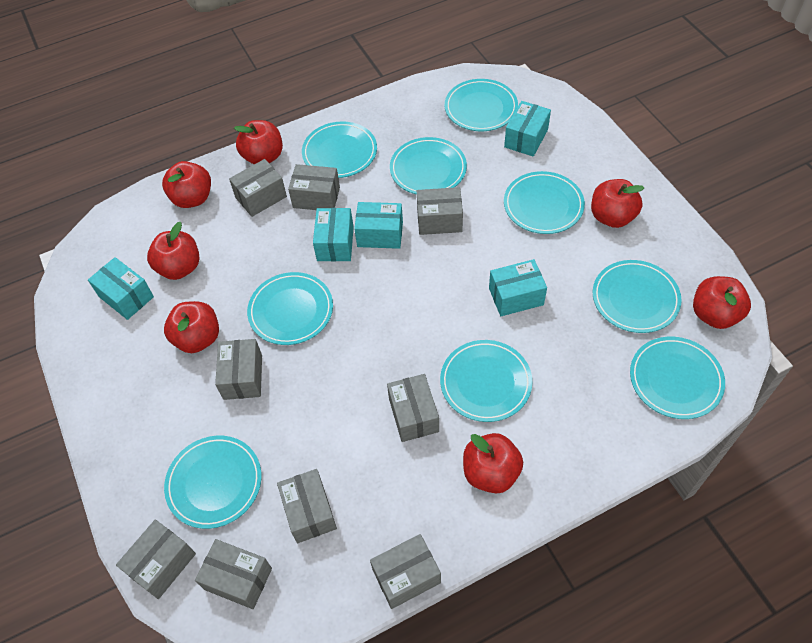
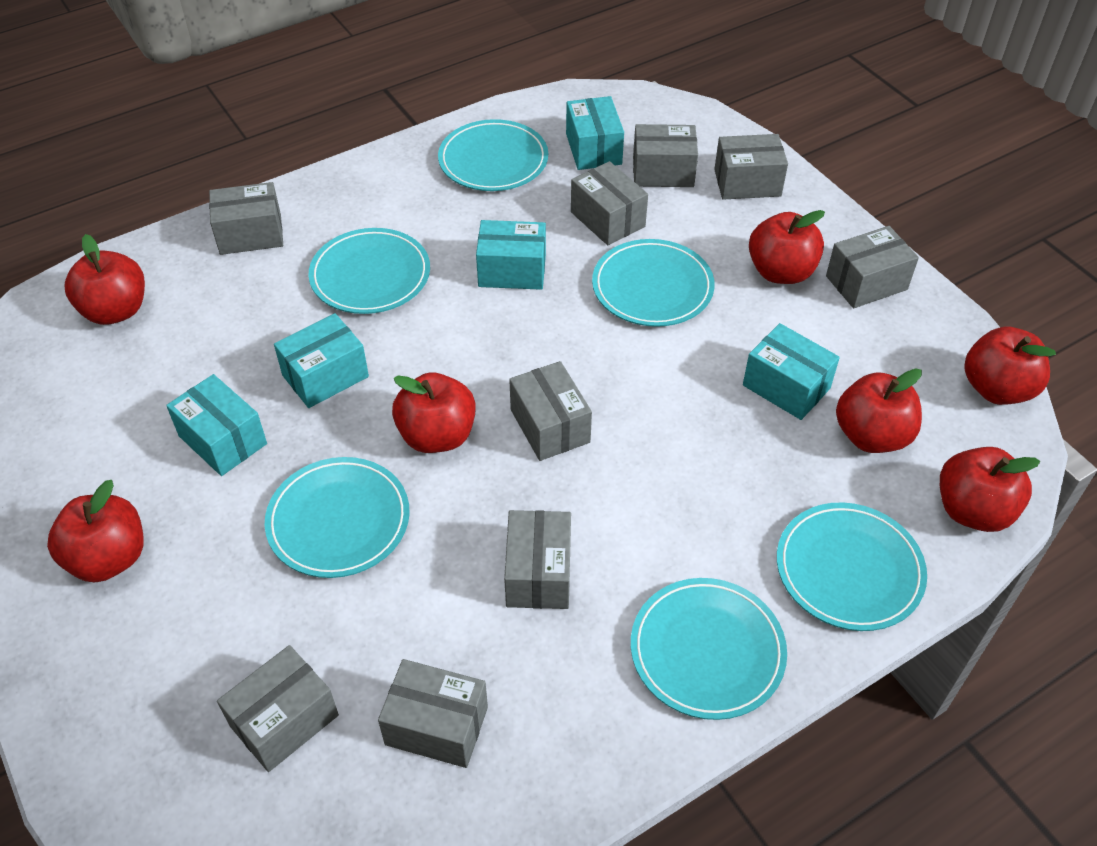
turquoise plate: [164,436,262,529] [247,272,333,345] [302,121,377,178] [390,137,467,194] [440,340,532,422] [445,79,518,131] [504,171,585,234] [593,260,682,333] [630,337,725,419] = 9 -> [265,457,410,578] [308,228,430,314] [438,119,548,191] [592,239,715,327] [631,578,787,720] [777,502,927,631] = 6

